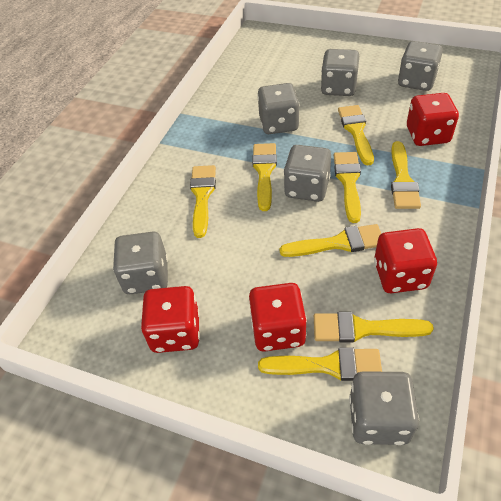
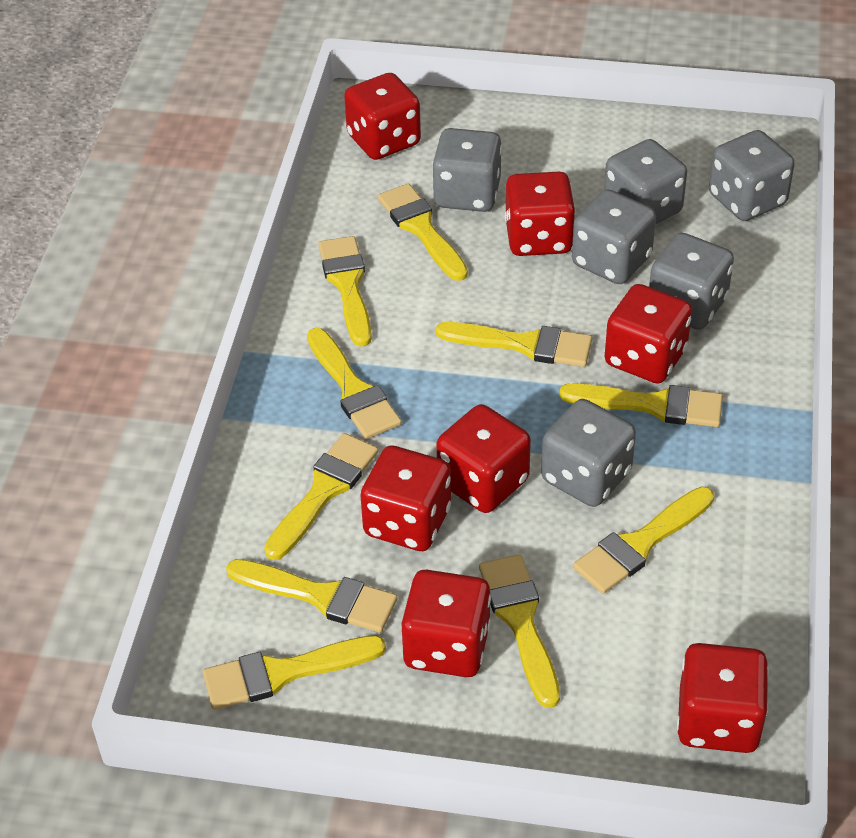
red dice: [141,286,200,353] [249,283,307,352] [374,228,437,293] [407,93,459,146] = 4 -> [344,73,421,160] [360,445,451,551] [401,570,491,677] [436,404,531,513] [505,172,576,256] [605,284,692,383] [677,643,769,753] = 7
yellow brush: [190,165,216,238] [252,143,277,211] [258,347,382,381] [280,224,381,257] [314,312,434,343] [334,152,361,223] [338,105,374,166] [391,141,421,209] = 8 -> [203,635,386,710] [226,559,397,633] [264,433,378,560] [307,328,402,439] [318,236,372,347] [378,183,468,281] [436,322,592,367] [479,554,560,708] [559,383,723,427] [573,487,714,594] = 10

